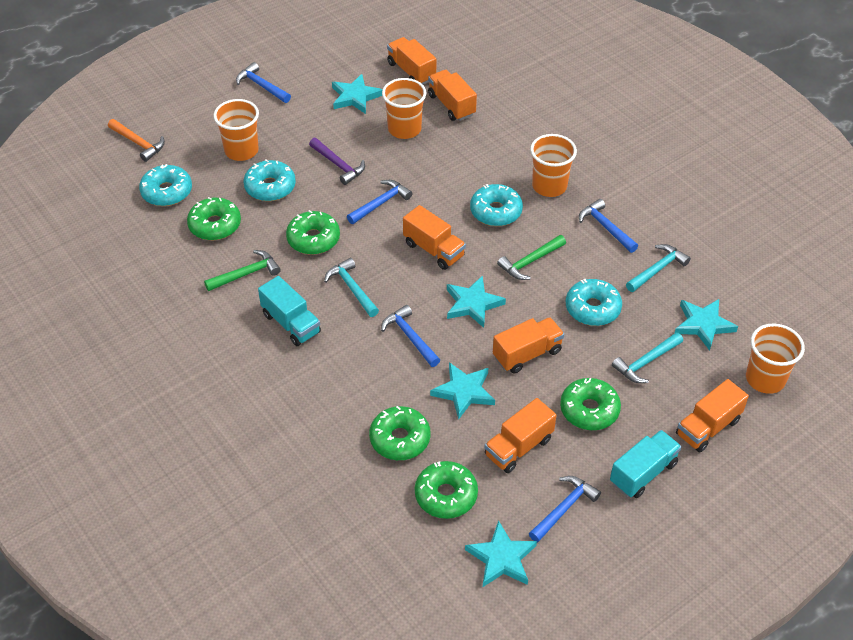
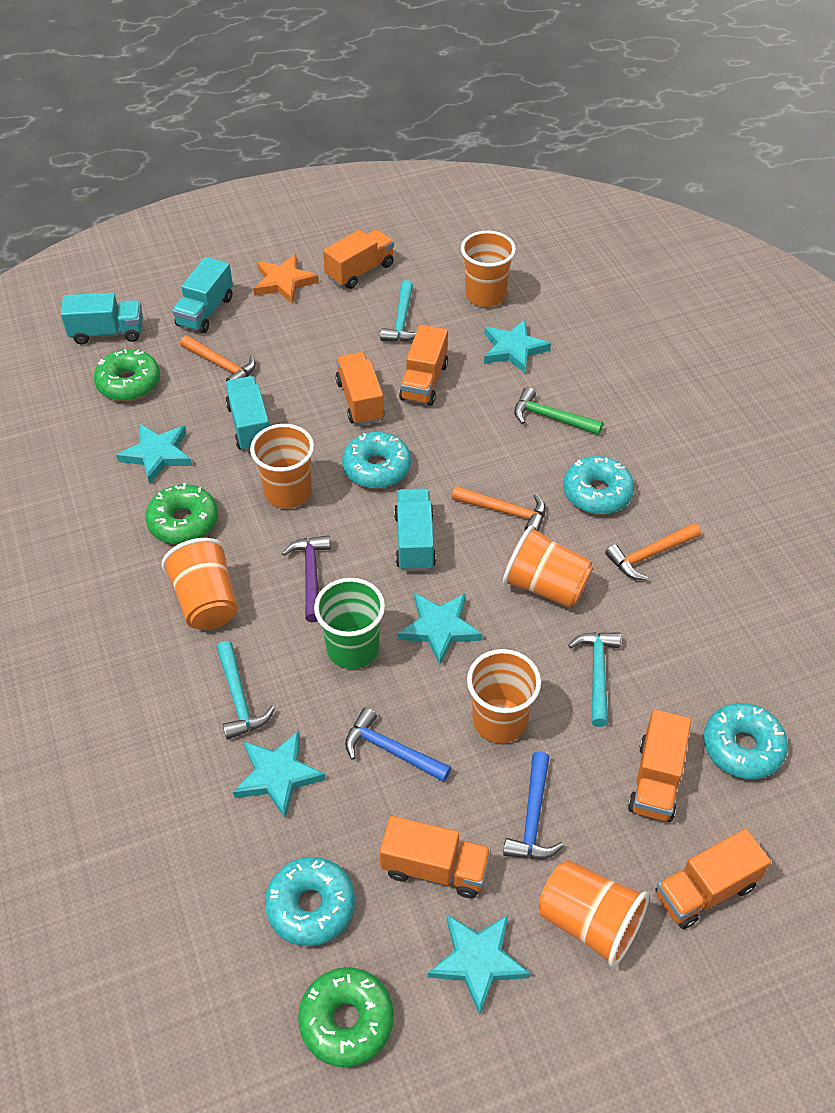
blue hammer: [236,62,291,103] [347,180,412,224] [381,305,440,367] [529,476,601,543] [579,199,638,253] = 5 -> [345,707,451,782] [503,752,563,859] = 2
green cup: none = 0 -> [314,578,385,669] = 1
green donut: [187,197,241,240] [286,210,340,255] [369,406,431,460] [415,461,478,519] [560,378,621,430] = 5 -> [94,349,160,401] [145,483,218,544] [298,967,394,1067] = 3
green hammer: [204,250,281,291] [497,235,566,280] = 2 -> [514,387,603,435] = 1
orange cup: [213,99,259,161] [382,78,426,139] [530,134,577,197] [746,323,805,394] = 4 -> [161,538,238,630] [250,424,314,509] [461,231,516,307] [467,649,541,743] [503,525,593,608] [539,860,649,967] = 6
orange hammer: [108,119,165,162] = 1 -> [180,335,256,381] [452,486,546,532] [605,523,701,580] = 3
orange star: none = 0 -> [253,254,319,304] = 1
turquoise truck: [258,276,321,346] [610,430,682,498] = 2 -> [61,293,143,345] [172,257,233,333] [225,376,269,452] [394,488,436,571] = 4

